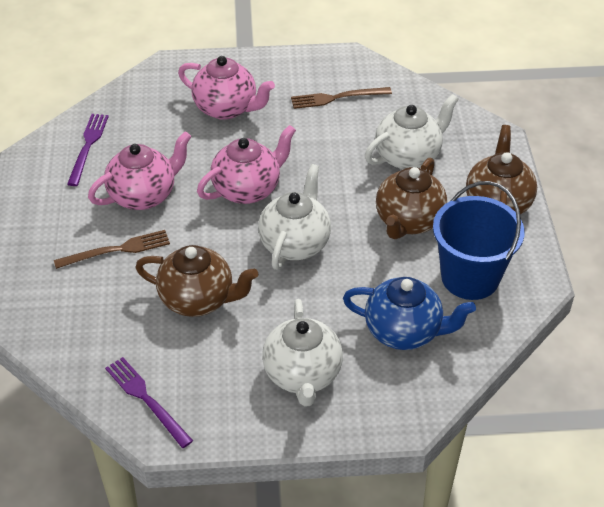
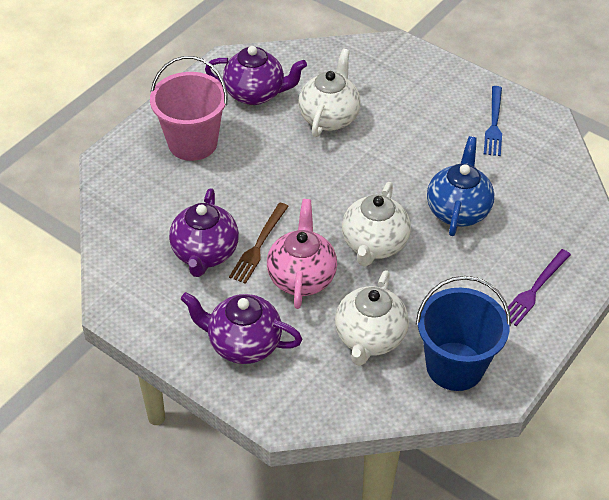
blue fork: none = 0 -> [484,86,502,156] = 1
brown fork: [54,230,170,269] [291,87,392,109] = 2 -> [229,203,289,284] = 1
brown teapot: [135,245,258,317] [376,158,447,239] [466,125,537,215] = 3 -> none = 0
pink bucket: none = 0 -> [150,56,227,161] = 1
pink teapot: [88,131,191,210] [178,56,275,120] [197,125,296,204] = 3 -> [267,199,337,309] = 1
purple fork: [67,114,109,186] [105,357,193,448] = 2 -> [505,249,571,326] = 1
purple teapot: none = 0 -> [169,188,239,277] [181,292,302,364] [205,46,307,105] = 3

